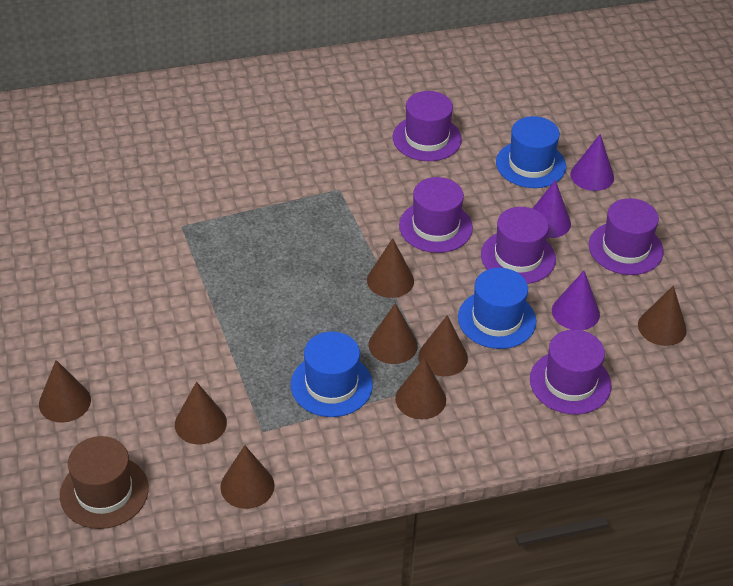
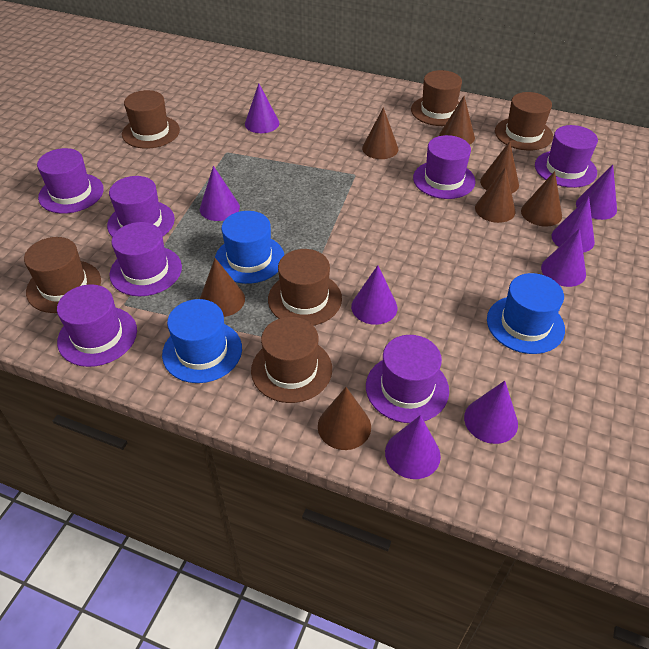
brown cone: [39,360,91,423] [175,382,227,445] [220,445,275,509] [367,238,414,298] [369,303,418,364] [395,357,446,420] [418,315,468,376] [638,286,687,346] = 8 -> [200,258,245,317] [318,387,371,450] [362,107,398,159] [439,96,475,145] [475,167,515,223] [480,141,519,193] [521,171,562,227] = 7
brown hat: [60,436,149,529] = 1 -> [24,237,101,313] [122,90,180,149] [251,317,332,403] [268,249,342,326] [411,70,462,126] [495,92,553,150] = 6
purple cone: [532,180,571,238] [552,271,600,330] [570,134,614,191] = 3 -> [200,166,240,221] [245,83,279,133] [351,265,397,325] [385,415,441,479] [464,381,518,444] [541,228,586,287] [552,196,595,253] [576,165,617,220] = 8
purple hat: [393,91,462,161] [399,177,473,253] [481,207,556,284] [530,329,612,414] [589,198,663,275] = 5 -> [37,148,104,214] [57,284,137,367] [107,176,175,237] [109,222,182,296] [366,335,449,423] [413,135,475,199] [535,125,598,188] = 7

